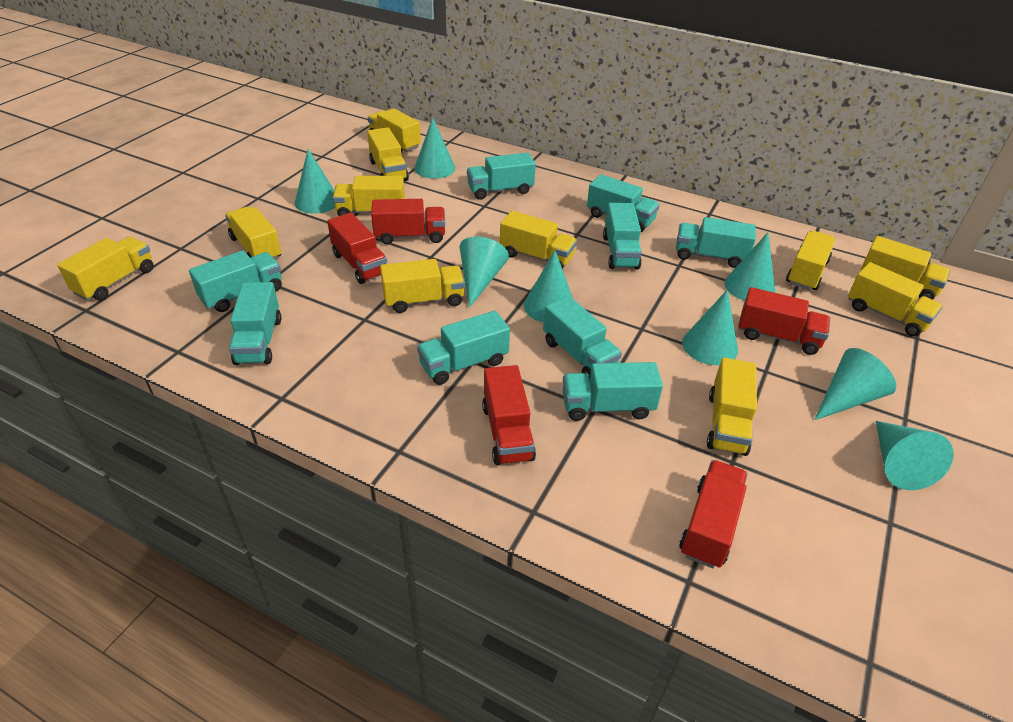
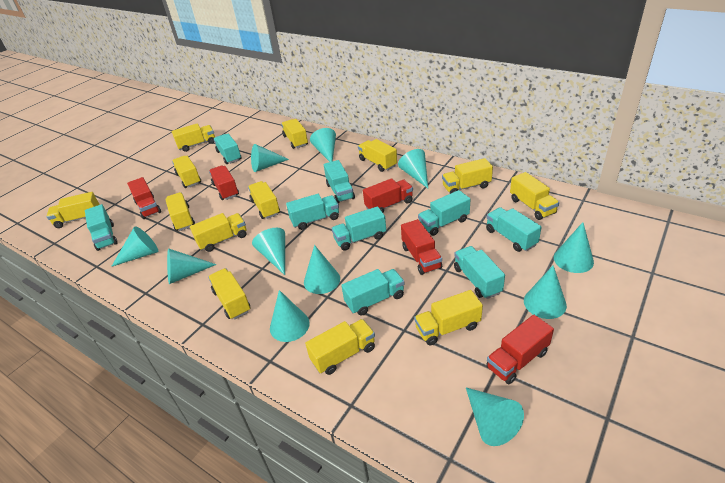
turquoise cone: [295,149,335,214] [414,117,455,179] [459,237,509,308] [524,251,573,322] [682,290,738,365] [724,232,776,301] [814,348,896,420] [876,421,954,490] = 8 -> [111,226,158,267] [167,248,217,284] [251,144,289,172] [252,228,285,275] [270,290,310,342] [304,245,340,294] [310,128,336,162] [398,149,428,188] [466,388,524,446] [524,265,567,319] [554,222,594,273] = 11
yellow truck: [57,237,154,301] [225,207,281,260] [333,176,405,216] [367,127,409,181] [368,108,421,152] [380,259,465,313] [500,211,577,269] [707,358,757,456] [786,230,835,290] [848,262,943,337] [861,236,950,300] = 11 -> [47,192,100,228] [165,192,195,231] [172,123,215,152] [172,156,201,188] [190,213,246,252] [208,268,251,319] [248,181,280,219] [281,119,308,149] [305,319,375,375] [358,139,397,172] [414,290,483,345] [442,158,493,194] [510,172,559,220] = 13

